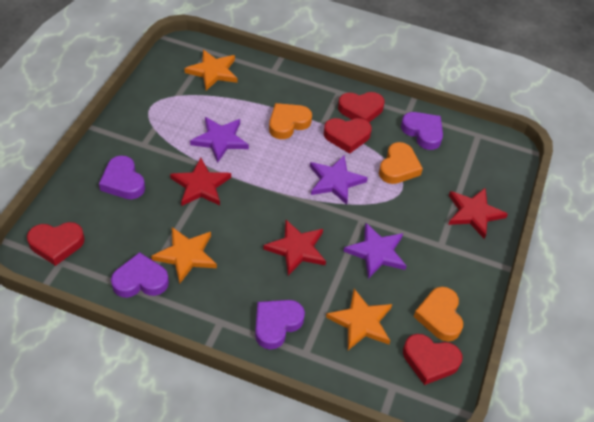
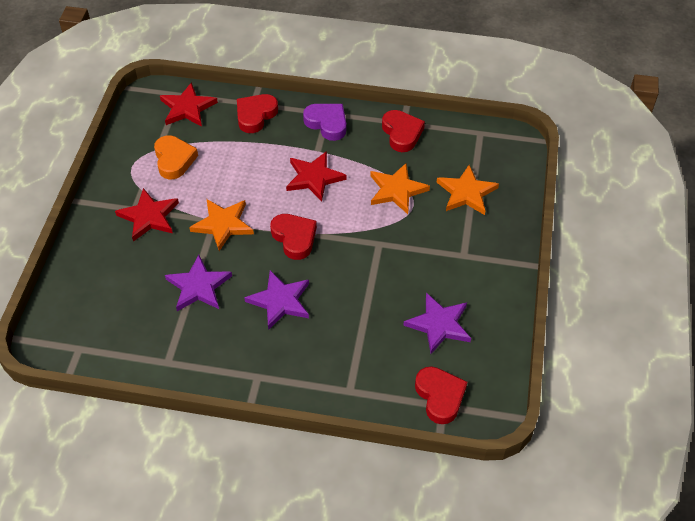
orange heart: [269,103,312,139] [379,142,423,184] [414,287,463,341] = 3 -> [154,135,198,179] = 1
purple heart: [99,156,145,199] [111,252,169,298] [255,300,305,350] [401,112,443,150] = 4 -> [303,104,346,141] = 1

